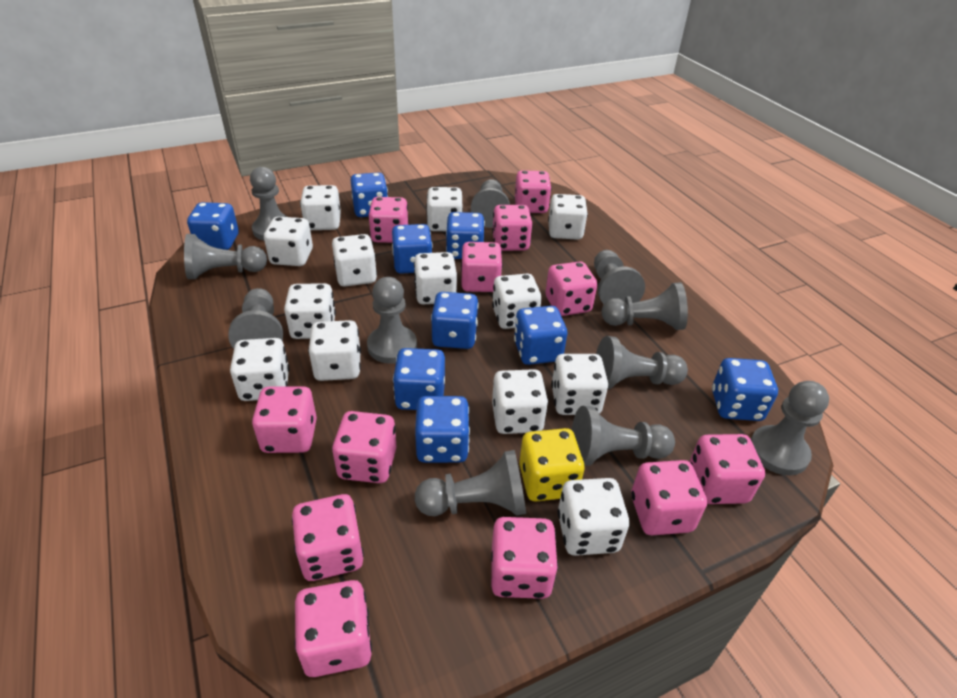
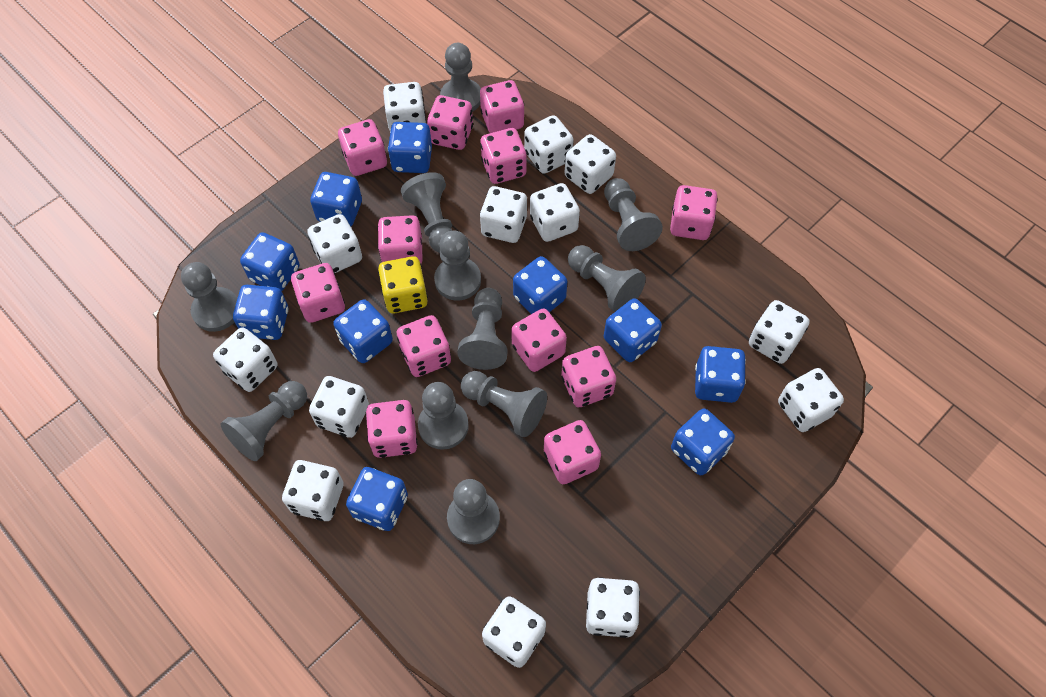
blue dice: [187,202,239,250] [351,172,388,217] [392,224,433,274] [393,348,445,410] [415,396,470,463] [431,292,479,349] [446,212,485,259] [514,306,567,365] [712,358,778,421] = 9 -> [233,285,288,340] [240,232,299,291] [310,172,362,226] [333,299,393,363] [346,467,408,531] [388,122,432,173] [513,256,567,314] [604,299,662,362] [671,409,735,475] [695,346,746,403] = 10

